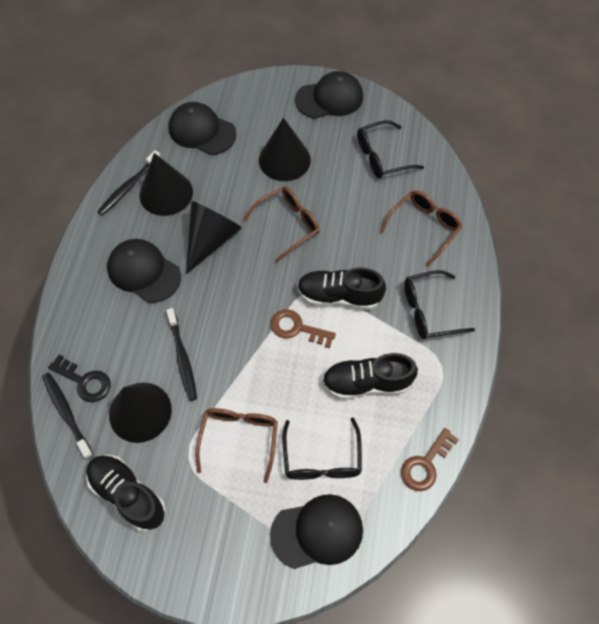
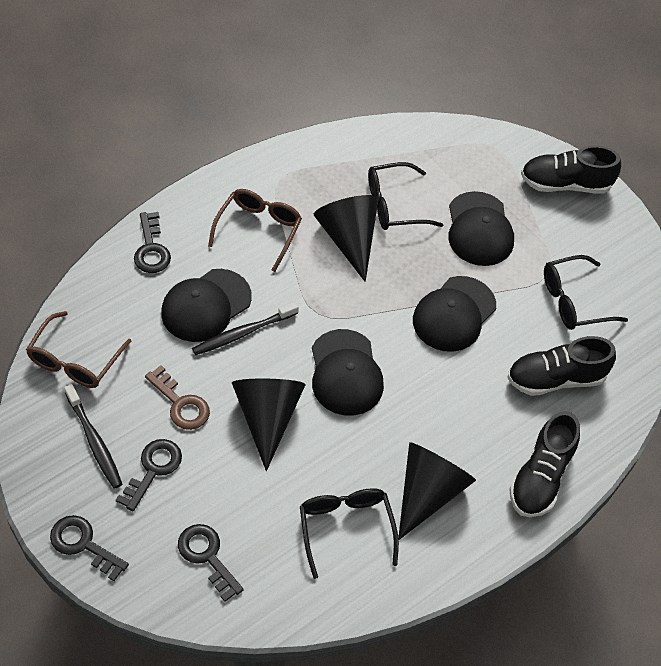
black cone: [109,383,172,443] [139,153,193,216] [186,201,242,274] [259,118,311,181] = 4 -> [232,379,306,471] [314,195,378,282] [398,442,476,540] = 3
black key: [48,354,111,402] = 1 -> [50,515,129,581] [116,439,182,512] [134,212,171,273] [178,524,244,602] = 4
black toothbrush: [42,373,94,459] [97,150,161,216] [166,308,197,401] = 3 -> [64,384,122,489] [192,302,299,355] = 2
brown glasses: [195,408,278,483] [243,187,319,262] [380,190,462,266] = 3 -> [26,311,132,388] [208,189,302,272] = 2
brown key: [270,309,336,348] [401,428,459,491] = 2 -> [145,365,210,430] = 1

